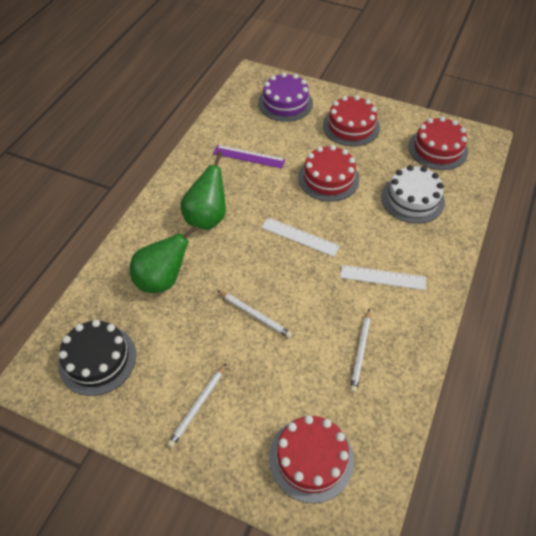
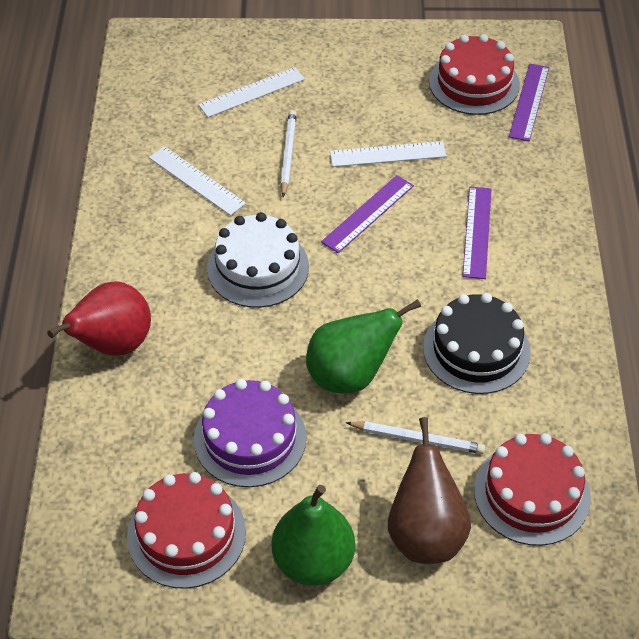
brown pear: none = 0 -> [388,417,471,564] = 1
purple ruler: [213,145,286,168] = 1 -> [321,175,414,253] [463,187,491,279] [509,63,549,141] = 3
red cake: [269,415,354,503] [298,145,359,202] [323,95,380,146] [408,116,468,170] = 4 -> [127,472,246,589] [429,34,520,115] [474,433,591,546] = 3
red pear: none = 0 -> [47,281,151,356] = 1
white pencil: [167,363,226,448] [217,290,292,338] [350,309,370,393] = 3 -> [280,110,297,197] [346,421,485,454] = 2
white ruler: [261,218,340,257] [340,265,426,290] = 2 -> [149,146,246,216] [198,67,305,117] [330,141,447,167] = 3

